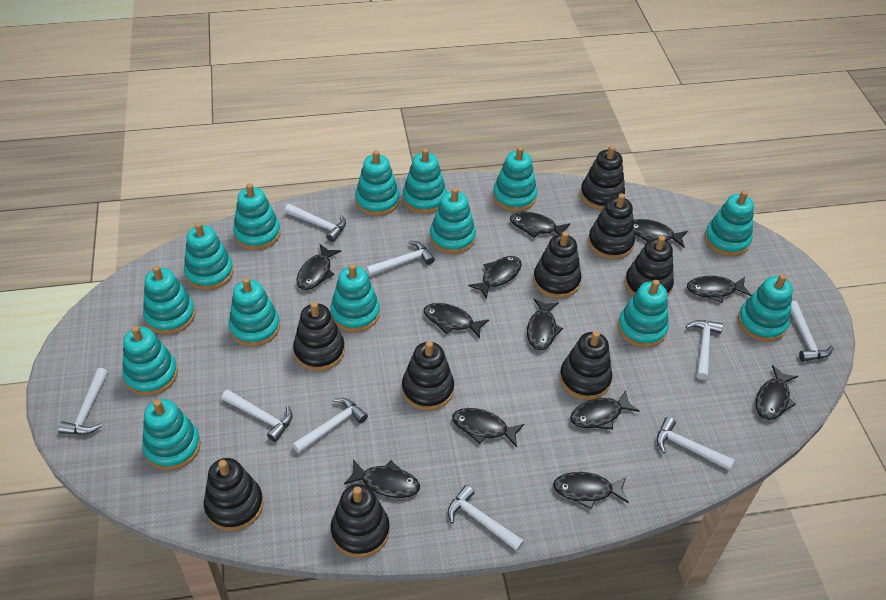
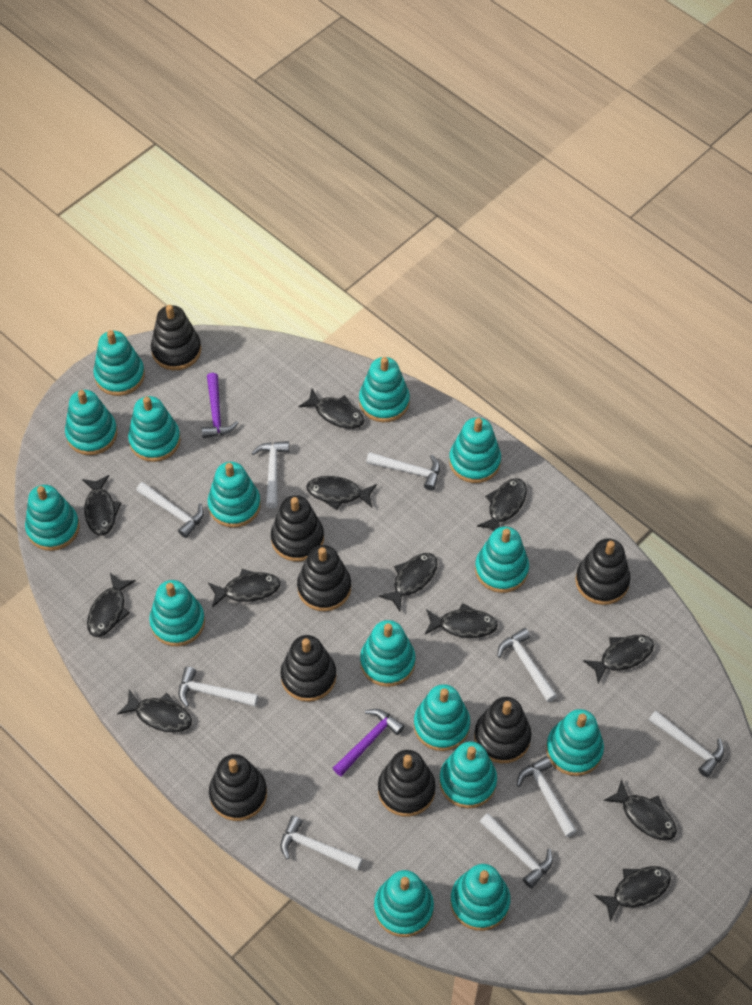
black stacking toy: [204,458,263,531] [293,302,345,371] [331,484,390,558] [402,341,454,411] [533,231,582,299] [560,331,612,400] [580,146,625,210] [588,194,635,260] [625,236,674,297] = 9 -> [151,305,201,370] [209,754,267,821] [271,495,324,561] [280,635,336,702] [297,545,351,611] [378,750,436,817] [474,697,532,763] [575,539,630,605] = 8
purple hammer: none = 0 -> [201,373,238,438] [333,709,404,776] = 2
turquoise stacking toy: [123,326,178,396] [142,399,201,470] [143,265,195,335] [184,222,234,290] [229,278,280,347] [233,183,281,250] [330,264,380,332] [355,150,400,216] [403,148,447,214] [430,188,476,254] [493,147,537,212] [618,280,669,348] [705,191,754,256] [738,274,793,342] = 14 -> [25,485,80,551] [65,390,117,455] [93,330,145,396] [128,396,181,462] [149,580,205,646] [208,461,261,528] [359,357,410,422] [360,620,416,687] [374,870,434,937] [414,684,470,751] [439,741,497,808] [449,417,501,483] [450,864,510,931] [475,527,529,593] [546,709,604,776] = 15

